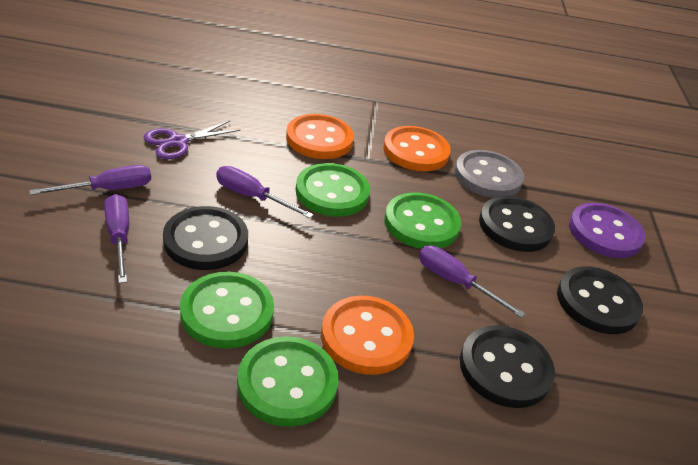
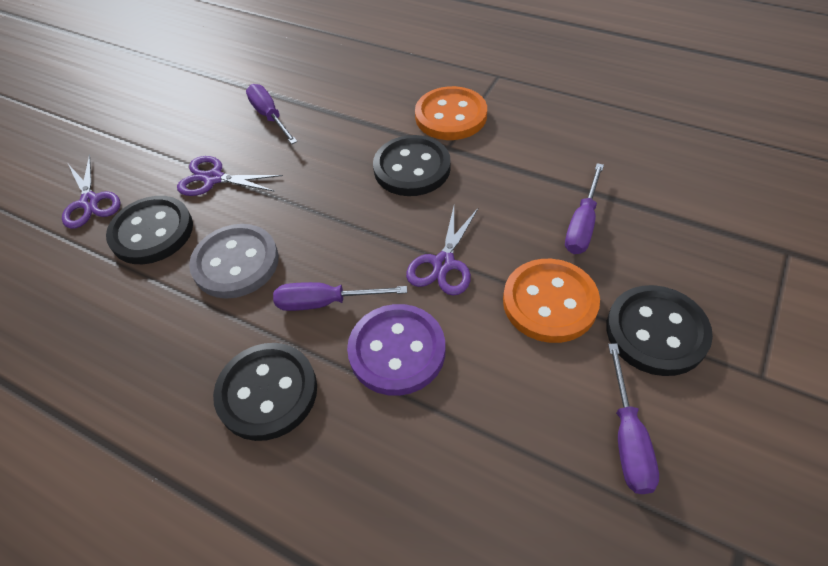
green button: [180,272,274,349] [237,336,338,427] [296,163,370,217] [385,193,461,249] = 4 -> none = 0
orange button: [286,114,354,159] [321,296,414,375] [383,126,451,172] = 3 -> [415,86,487,140] [503,259,600,343] = 2
purple scissors: [144,121,240,159] = 1 -> [62,154,121,229] [177,156,283,196] [406,206,479,296] = 3

